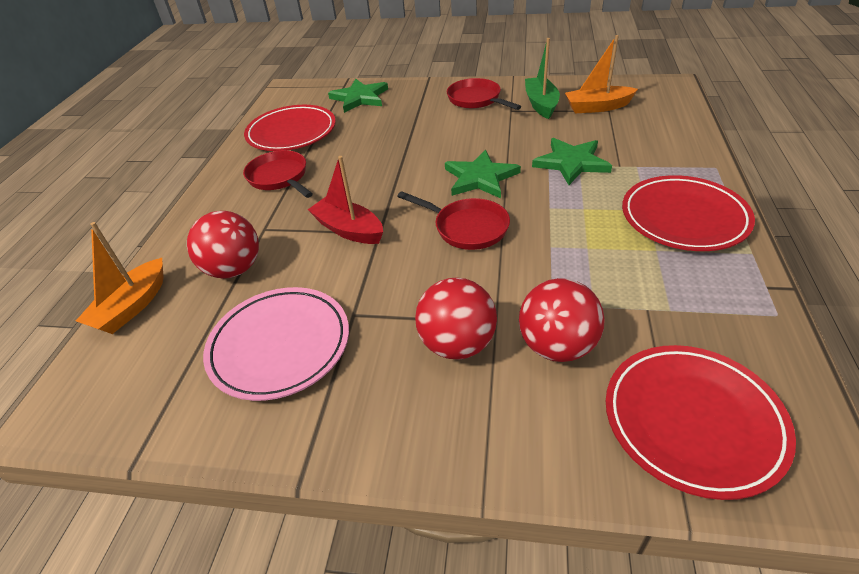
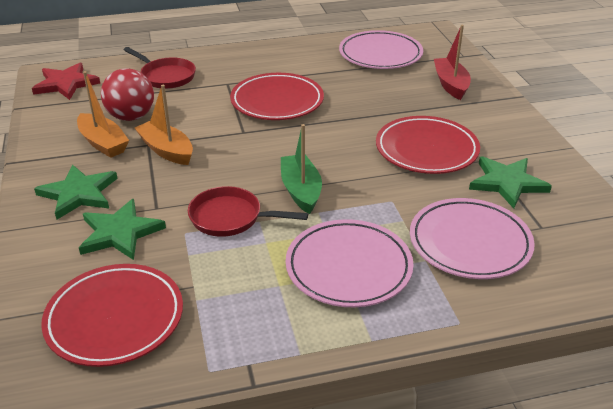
pink plate: [203,287,349,401] = 1 -> [286,219,413,307] [339,30,423,69] [410,198,535,279] = 3
red ball: [187,211,259,279] [415,277,497,359] [519,278,605,362] = 3 -> [101,68,154,121] = 1
red pan: [243,150,313,198] [397,191,510,250] [447,78,522,110] = 3 -> [124,47,196,89] [188,186,308,237] = 2
red star: none = 0 -> [32,63,100,100] = 1

